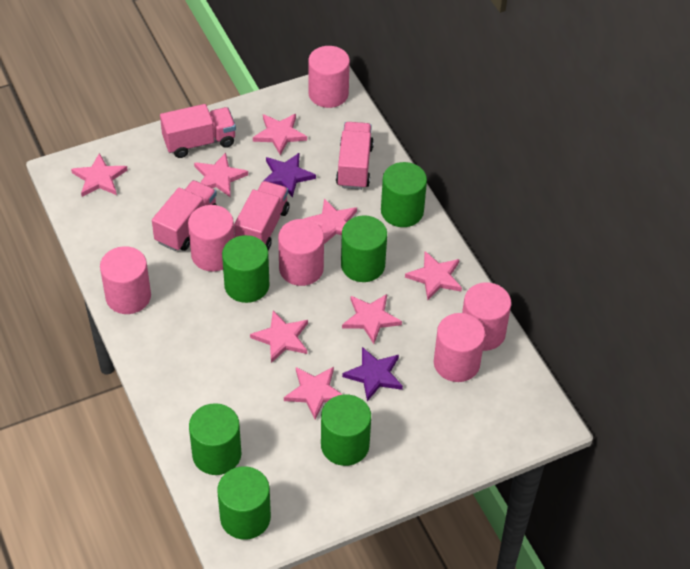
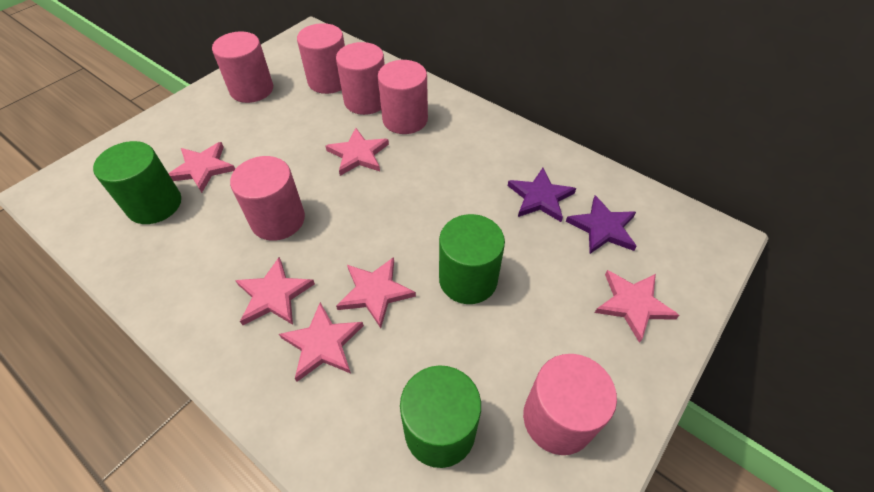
green cylinder: [189,403,241,475] [217,466,271,540] [222,235,269,303] [321,394,371,466] [341,215,387,282] [381,162,427,227] = 6 -> [93,141,181,224] [400,365,481,468] [439,214,505,304] = 3
pink star: [71,153,128,197] [194,153,248,198] [250,311,308,363] [253,114,307,155] [284,367,343,420] [304,198,357,244] [342,294,402,344] [405,251,462,300] = 8 -> [168,142,235,193] [235,257,315,325] [279,302,364,382] [326,128,389,176] [336,257,416,328] [595,270,680,343] = 6
pink truck: [152,180,217,251] [160,104,236,158] [234,181,289,250] [336,122,374,190] = 4 -> none = 0

